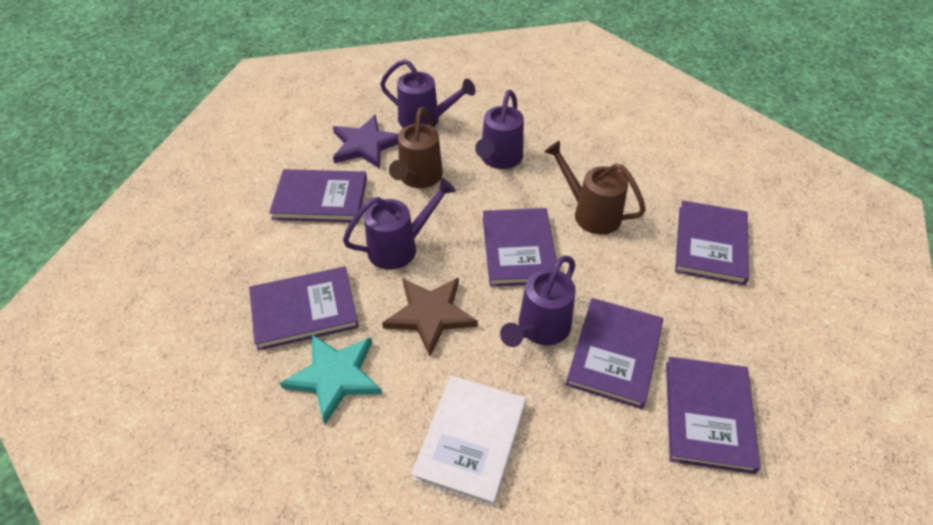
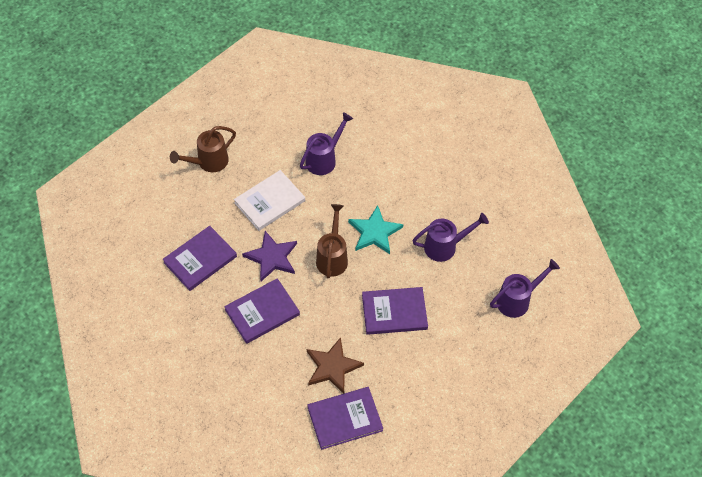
purple book: [249,267,359,351] [269,169,367,223] [483,208,557,287] [566,298,663,409] [666,357,761,474] [675,200,749,285] = 6 -> [163,226,237,291] [224,278,300,344] [308,387,383,450] [362,287,428,335] = 4
purple watering can: [343,177,456,270] [380,59,475,128] [475,90,524,169] [500,256,576,347] = 4 -> [300,112,353,175] [412,213,489,262] [490,259,560,318] = 3

